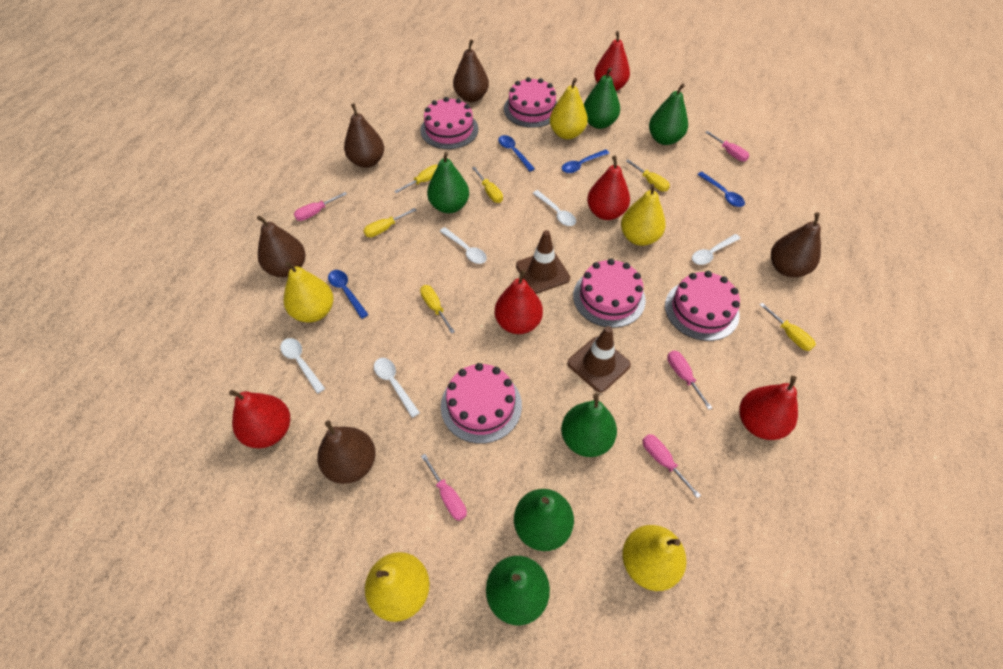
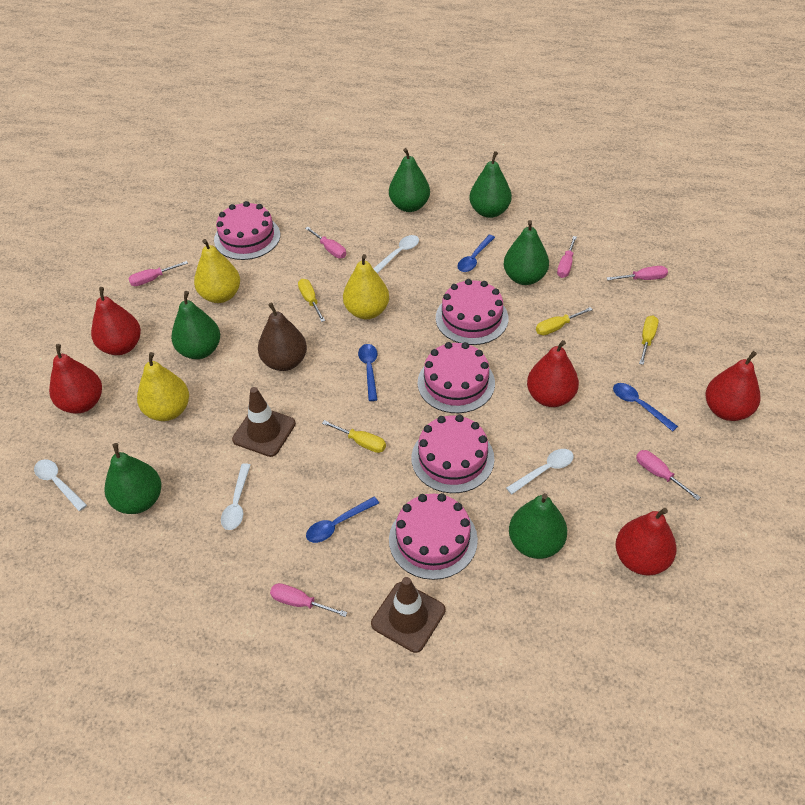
brown pear: [257,216,305,277] [317,420,376,484] [344,103,384,168] [453,39,489,102] [771,212,821,277] = 5 -> [258,303,307,371] = 1
pink screwdriver: [294,192,347,221] [421,454,467,521] [642,434,701,498] [667,351,712,410] [705,131,749,161] = 5 -> [128,261,188,286] [270,583,348,617] [305,227,346,258] [557,236,577,278] [606,266,668,280] [636,450,701,500] = 6
white spoon: [280,338,325,394] [374,358,420,418] [440,227,487,264] [533,190,576,226] [692,234,741,265] = 5 -> [34,459,87,511] [221,463,250,530] [373,235,419,273] [506,449,574,494] = 4
yellow pear: [284,262,333,323] [365,552,430,622] [550,78,588,139] [621,184,666,246] [622,525,686,591] = 5 -> [137,352,189,421] [194,239,240,303] [343,254,389,319] = 3
yellow screwdriver: [363,208,416,237] [394,165,438,193] [420,285,455,334] [472,167,503,203] [626,159,670,191] [759,303,816,351] = 6 -> [298,279,325,322] [322,420,386,453] [536,307,593,335] [639,316,658,365] = 4

